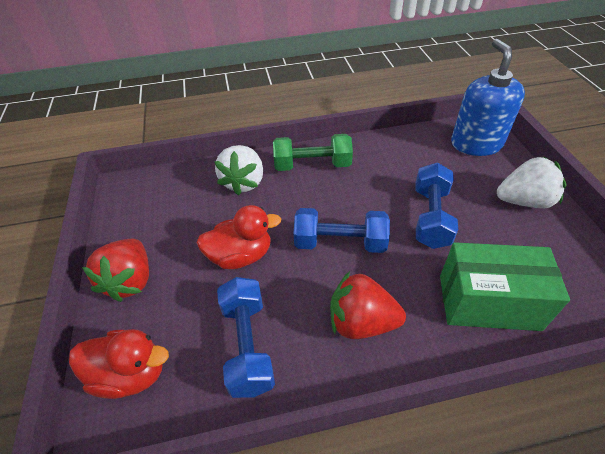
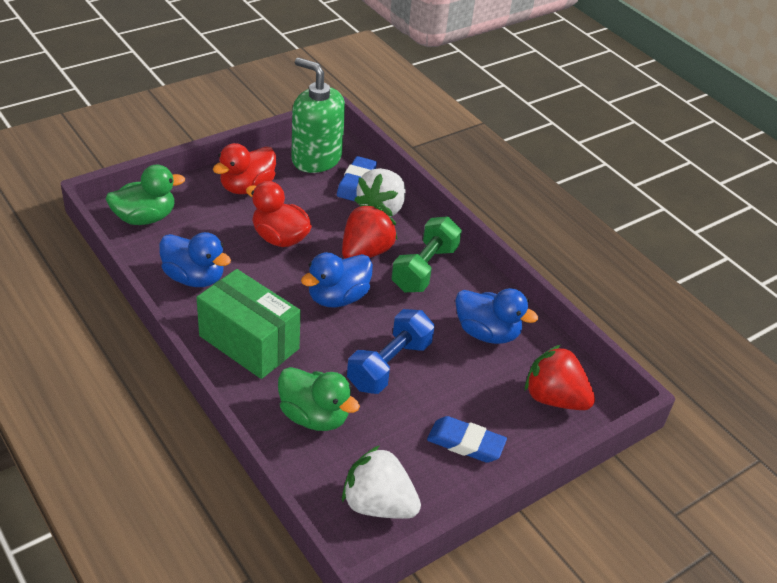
blue duck: none = 0 -> [159,232,231,287] [301,252,373,307] [455,288,538,344] = 3
blue dumbbell: [217,277,275,398] [294,208,390,253] [415,163,458,249] = 3 -> [347,309,434,394] = 1
blue eraser: none = 0 -> [337,156,377,201] [427,416,507,463] = 2
blue soap dispenser: [451,39,525,156] = 1 -> none = 0
green duck: none = 0 -> [106,165,185,225] [278,367,360,431] = 2
green soap dispenser: none = 0 -> [291,57,345,173] = 1

